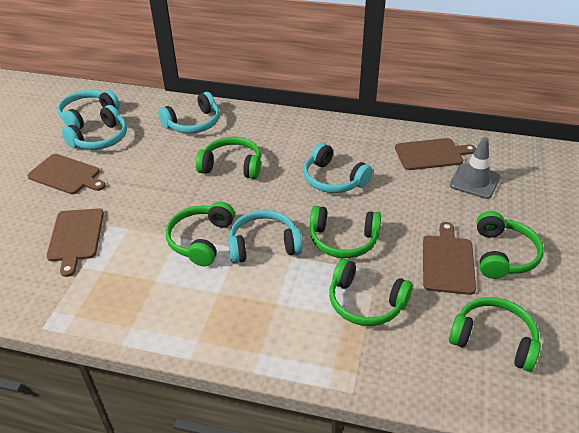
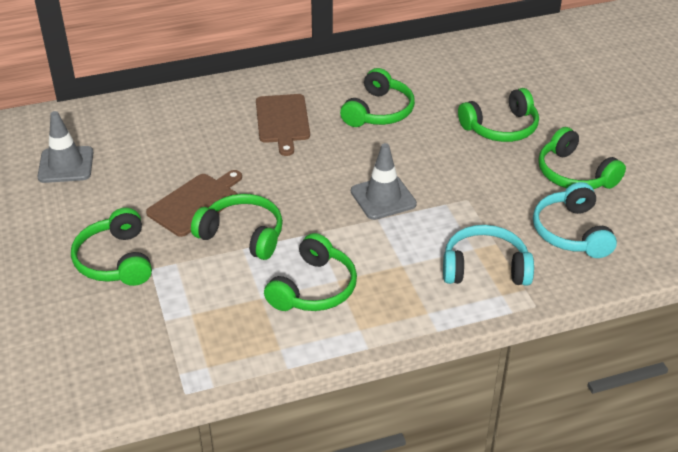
brown cutting board: [27,154,106,194] [47,208,104,277] [395,138,476,170] [423,222,476,295] = 4 -> [146,170,242,237] [256,94,310,156] = 2
grey traffic cone: [450,137,500,199] = 1 -> [37,111,94,183] [351,143,417,220] = 2
turquoise headphones: [58,90,120,129] [62,105,127,150] [158,92,220,133] [228,210,303,264] [303,143,373,193] = 5 -> [443,225,534,286] [533,182,617,258] = 2

